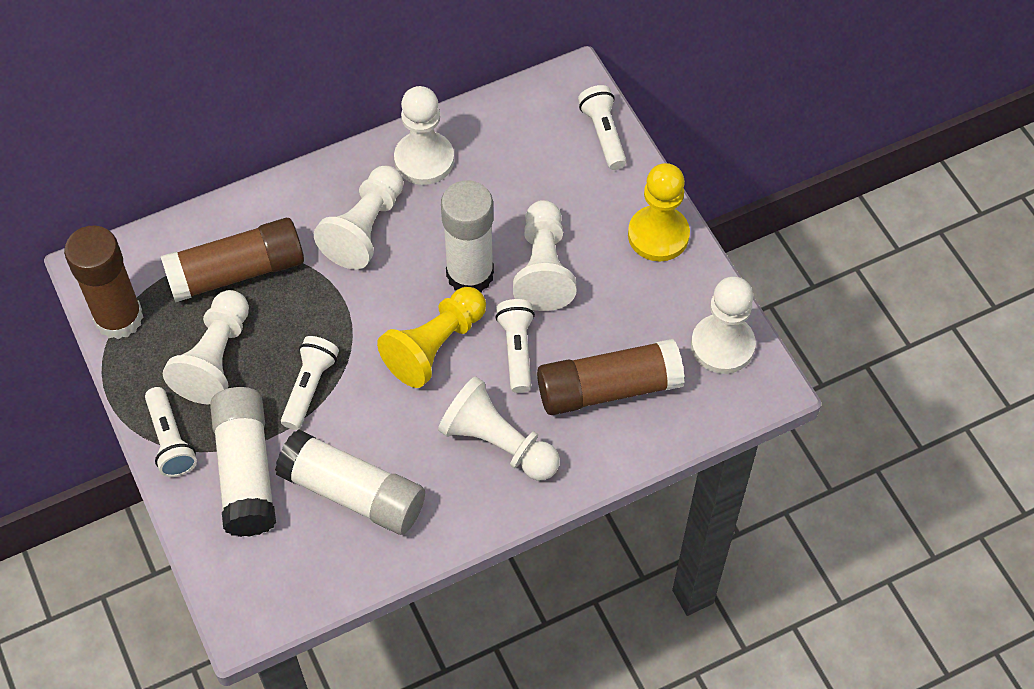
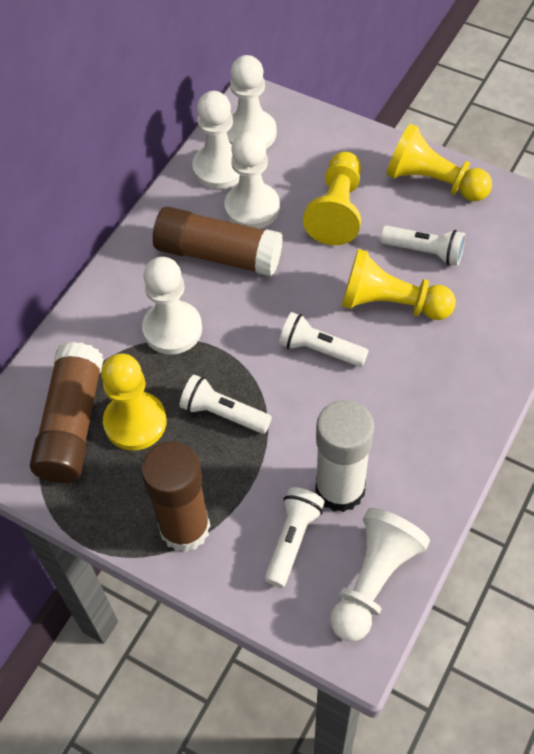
white glue stick: [210,387,276,537] [275,429,425,535] [441,180,494,292] = 3 -> [315,400,374,512] = 1
white pawn: [163,290,249,404] [314,165,404,269] [394,86,454,185] [438,376,560,480] [513,200,576,311] [691,276,756,374] = 6 -> [142,257,202,355] [192,91,240,189] [225,131,280,229] [227,55,277,149] [330,508,430,642] = 5
yellow pawn: [377,287,486,388] [628,163,690,262] = 2 -> [101,354,166,451] [303,152,361,245] [342,249,456,320] [386,123,492,201] = 4

